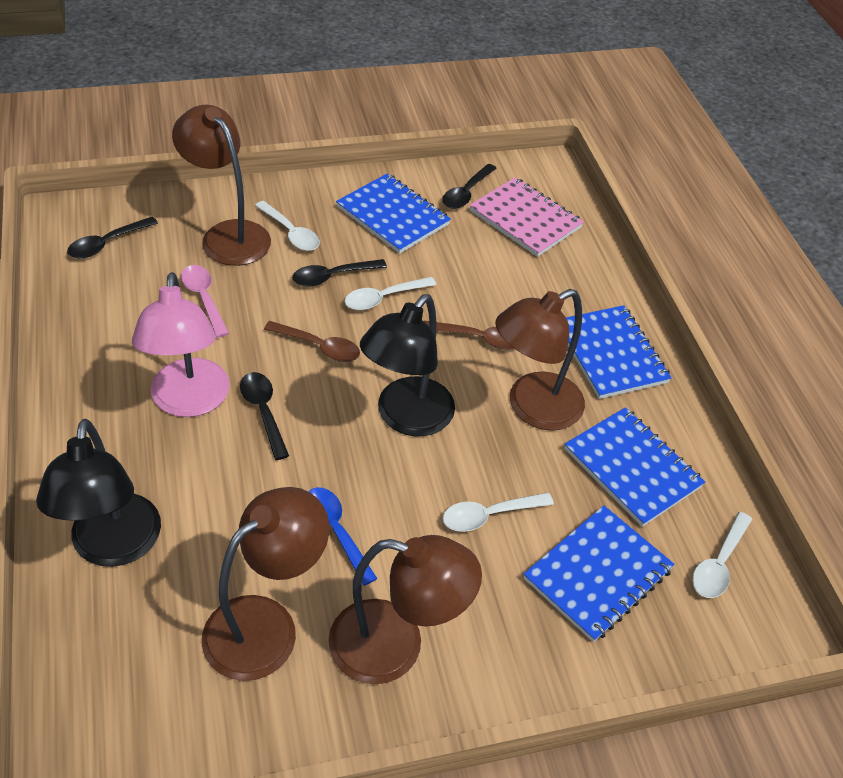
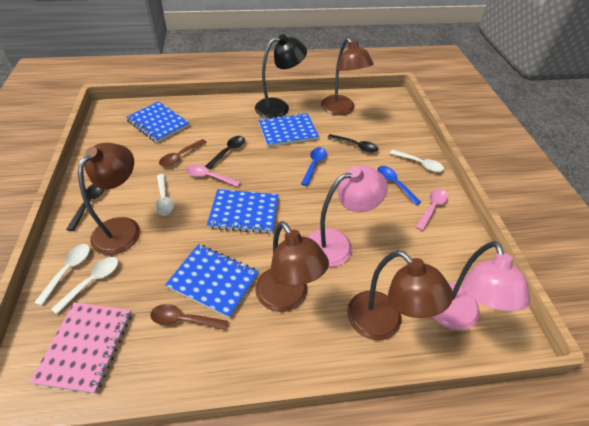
black lamp: [36,419,161,567] [360,294,455,436] = 2 -> [255,34,307,118] = 1
black spoon: [67,217,158,258] [240,372,289,460] [292,259,387,287] [442,164,497,209] = 4 -> [66,184,105,231] [205,136,245,169] [328,134,379,153] = 3
blue spoon: [308,487,377,586] = 1 -> [301,147,327,186] [377,166,421,205] = 2
pink lamp: [132,272,230,417] = 1 -> [308,165,388,267] [432,241,530,330] = 2
pink spoon: [181,265,229,338] = 1 -> [186,164,241,187] [416,189,448,231] = 2

